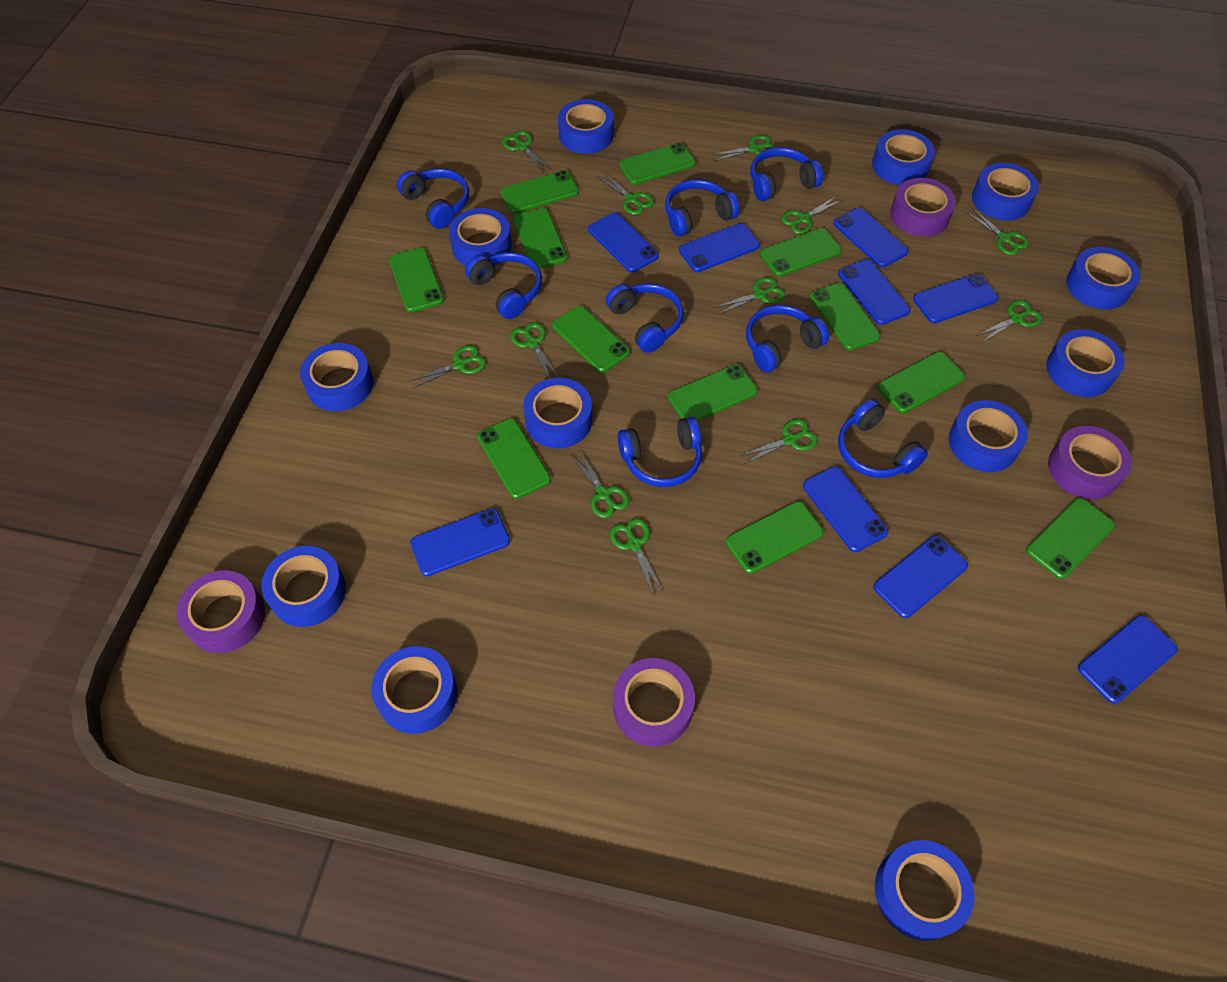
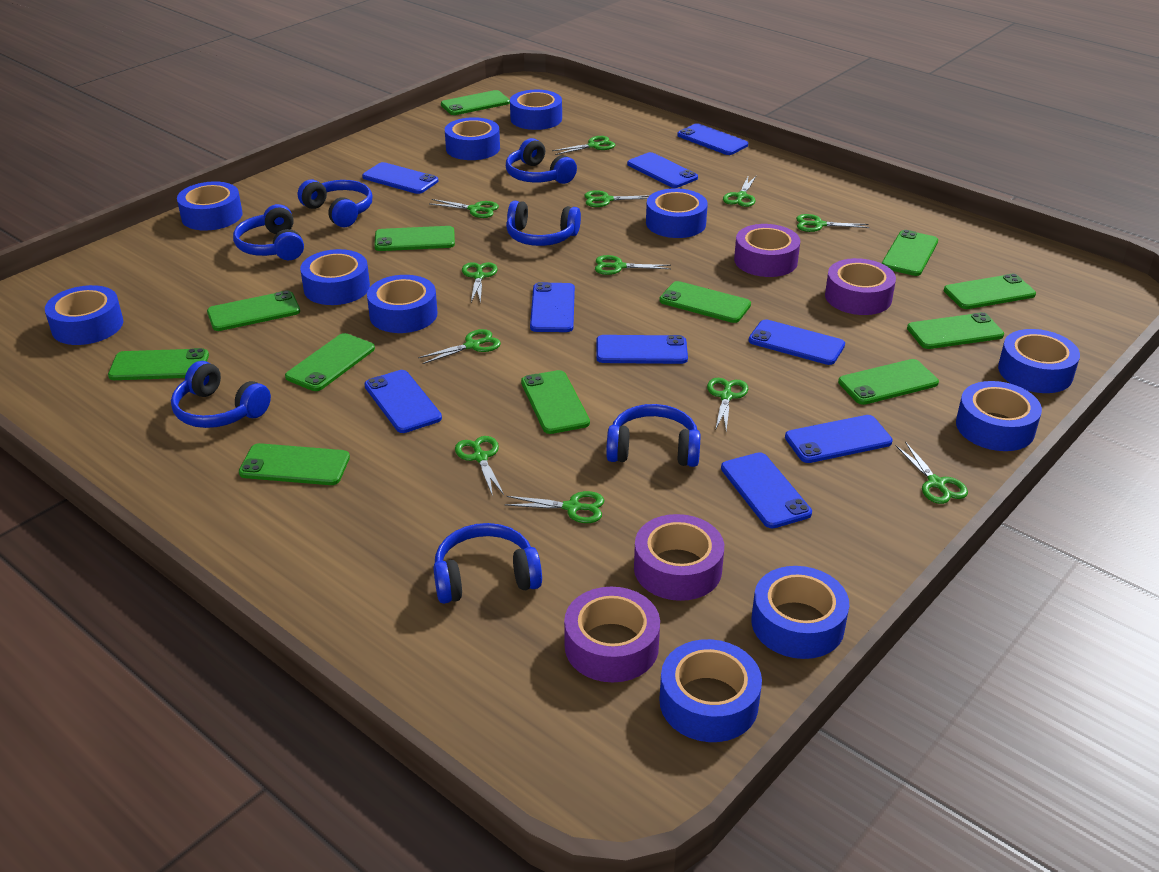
blue headphones: [397,168,469,229] [465,252,542,319] [606,283,684,353] [618,417,702,487] [665,179,739,237] [746,305,829,373] [750,147,823,201] [838,399,928,478] = 8 -> [171,361,271,428] [233,204,304,260] [298,179,372,227] [433,523,542,604] [506,138,577,184] [506,201,581,246] [606,404,700,467] = 7
blue tape: [261,546,346,627] [300,343,373,411] [371,646,457,734] [449,208,512,266] [523,378,592,448] [558,99,614,154] [872,129,935,185] [875,840,975,941] [949,400,1028,472] [972,163,1039,221] [1046,329,1125,397] [1066,247,1141,310] = 12 -> [45,285,123,345] [177,181,243,231] [300,249,370,305] [367,275,438,333] [445,117,500,160] [510,90,562,130] [646,188,708,238] [659,639,762,742] [751,566,849,659] [956,381,1042,451] [998,329,1080,393] = 11

